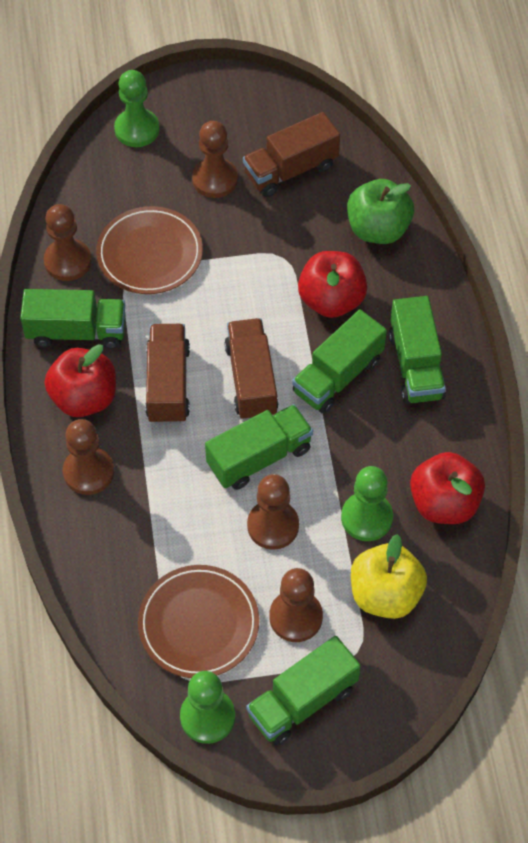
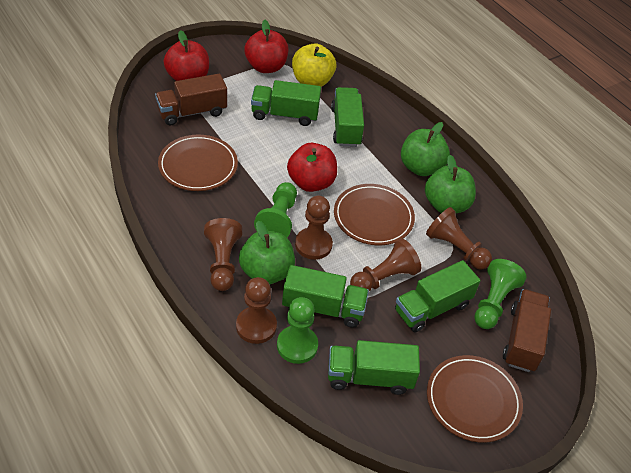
brown plate: [96,206,203,294] [138,565,259,678] = 2 -> [158,135,238,191] [334,184,415,245] [427,355,523,443] = 3
brown truck: [145,324,190,424] [224,318,279,420] [243,112,340,197] = 3 -> [155,74,227,125] [503,289,551,372] = 2
green apple: [347,179,414,244] = 1 -> [239,221,295,284] [401,122,450,176] [425,155,476,213] = 3

